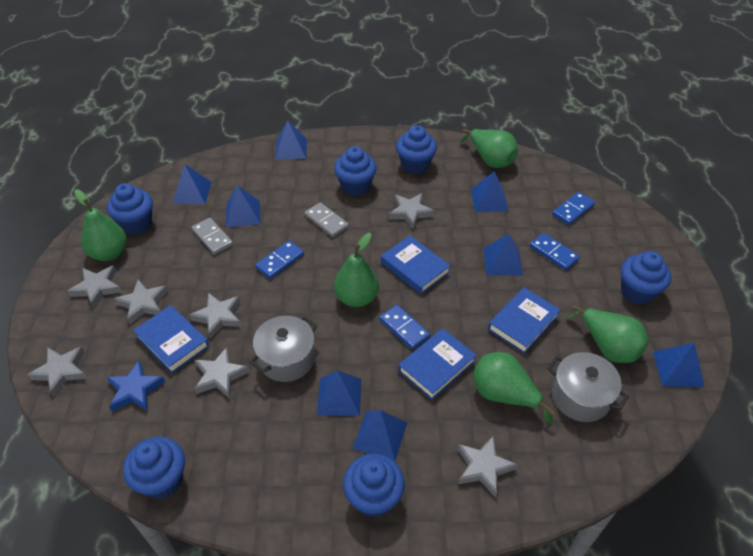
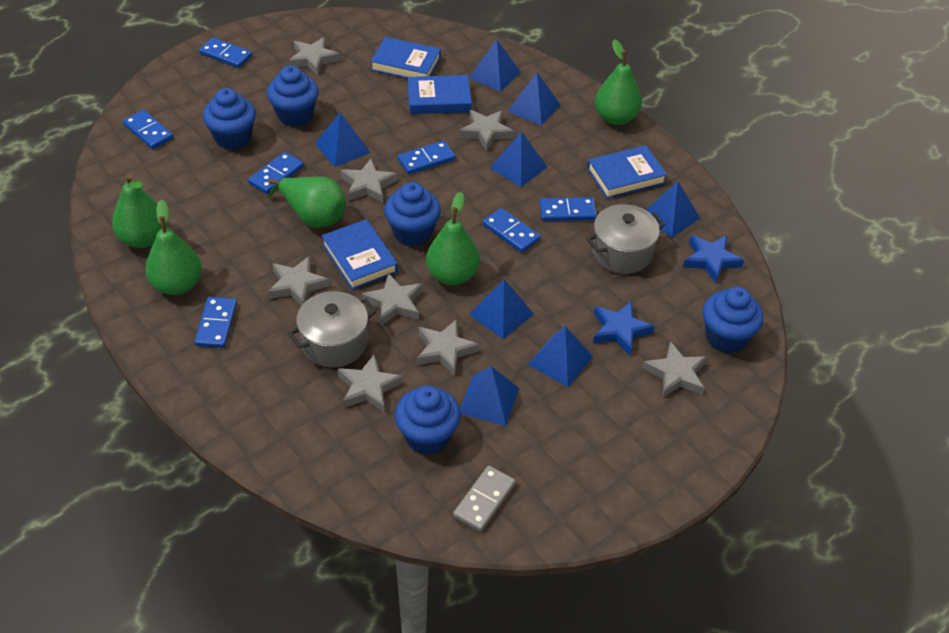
blue cupcake: [107,183,153,234] [123,436,185,499] [334,146,376,196] [343,454,405,518] [396,125,437,174] [621,251,671,305] = 6 -> [203,88,256,150] [267,66,319,127] [384,182,441,247] [395,385,461,455] [702,287,763,353] = 5
blue domino: [255,241,304,279] [379,305,430,350] [529,233,580,270] [552,192,595,225] = 4 -> [123,110,173,149] [194,297,237,348] [199,37,252,68] [248,152,304,194] [397,141,455,175] [482,208,541,253] [539,197,597,221] = 7
blue star: [106,361,165,412] = 1 -> [593,301,655,355] [683,235,744,283] = 2
grey domino: [192,218,233,255] [305,202,349,237] = 2 -> [453,466,516,532] = 1
grey star: [27,346,87,397] [68,265,122,309] [114,279,168,324] [189,293,241,339] [194,347,250,398] [389,193,435,230] [457,436,518,498] = 7 -> [268,256,330,306] [288,37,340,76] [338,355,403,412] [341,159,397,203] [362,273,423,326] [417,319,479,376] [459,110,514,151] [642,341,707,398] = 8

